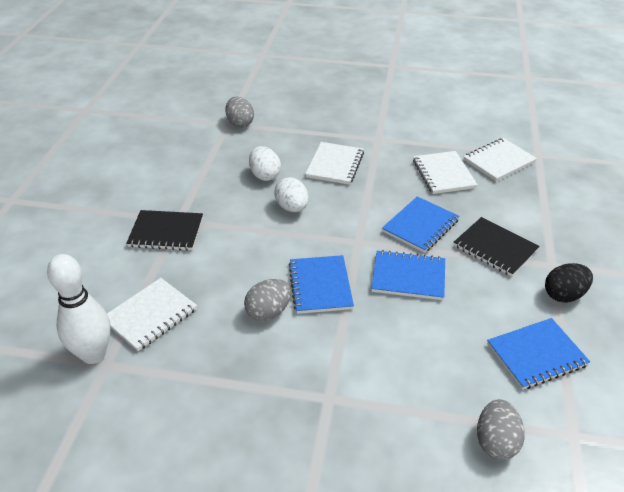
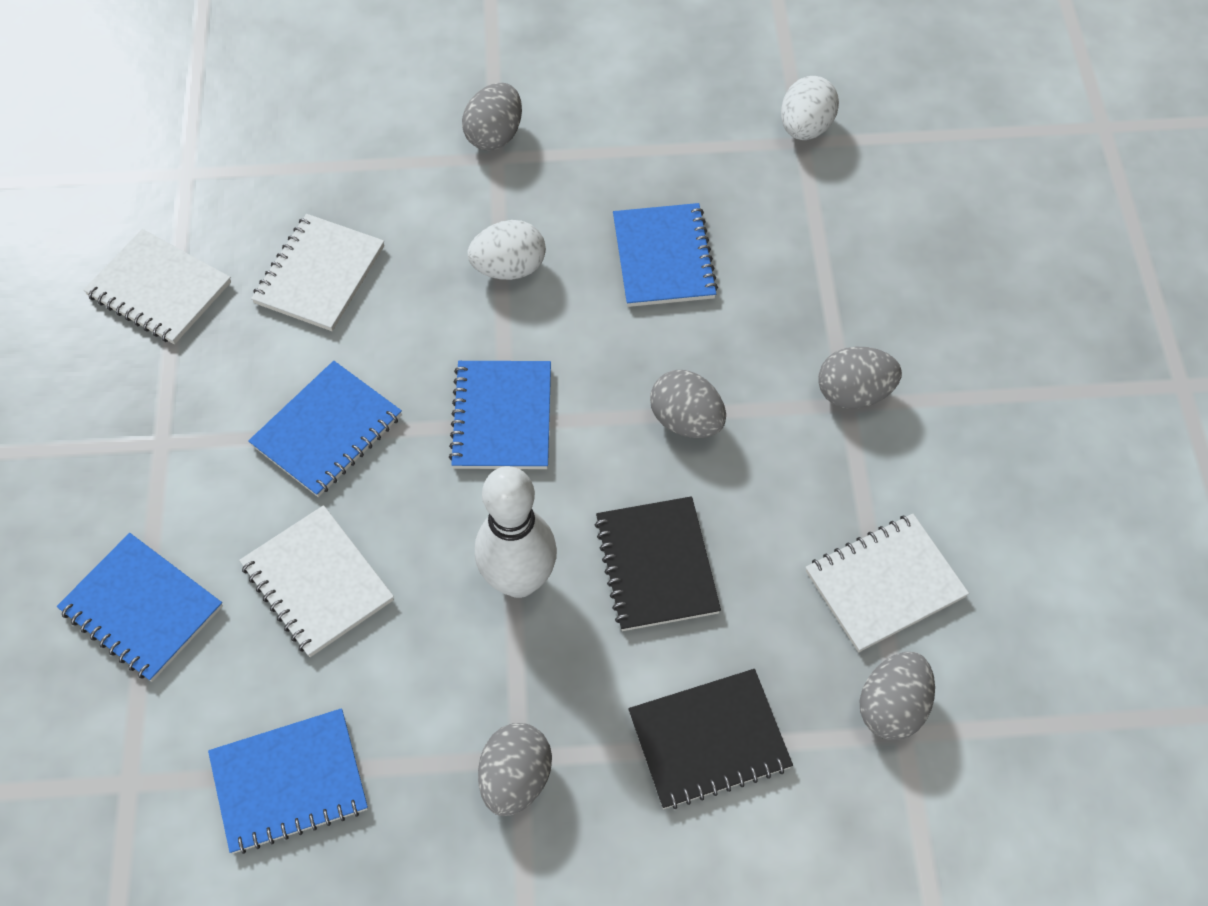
black egg: [545,263,593,303] = 1 -> none = 0
blue notebook: [289,255,354,314] [371,250,445,300] [382,196,459,253] [487,318,590,390] = 4 -> [57,533,223,682] [208,708,368,854] [248,361,402,497] [449,361,551,469] [613,203,718,307] = 5
grey egg: [225,97,254,128] [244,279,291,321] [477,399,525,460] = 3 -> [462,83,522,151] [478,723,552,816] [650,370,726,438] [818,347,902,409] [860,652,935,740] = 5

